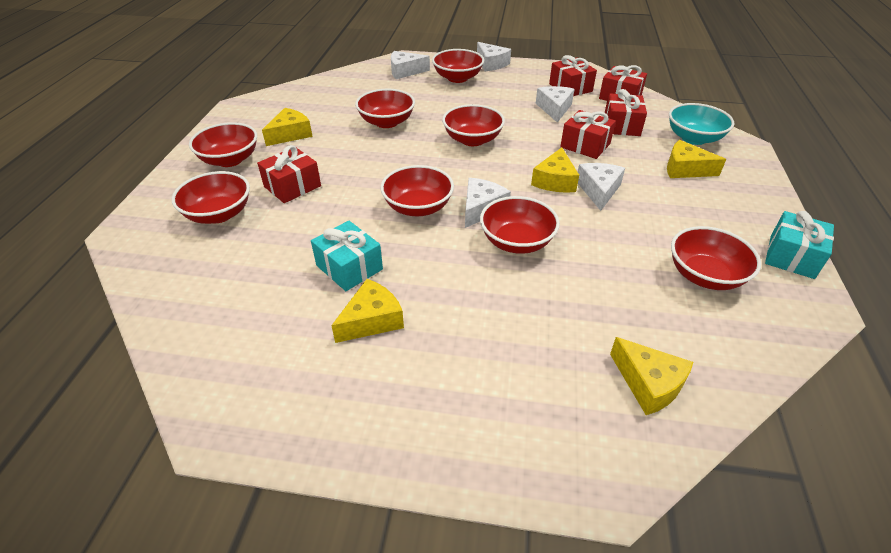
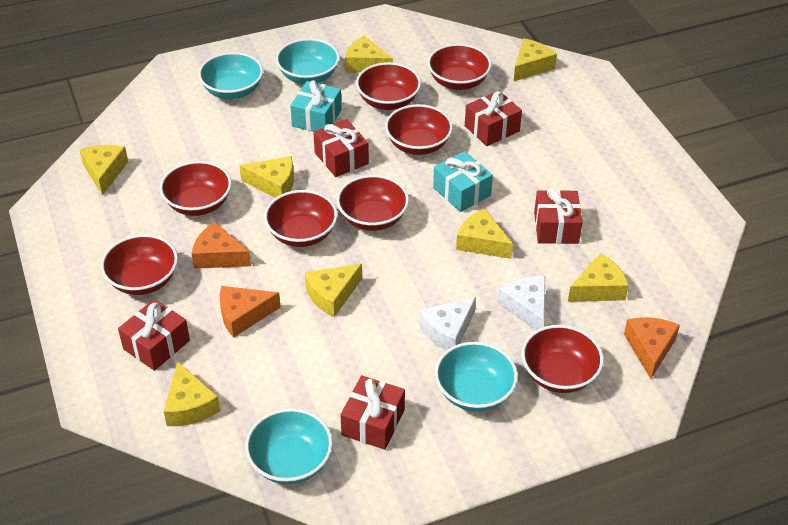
orange cheese: none = 0 -> [192,222,251,269] [220,286,281,338] [624,317,680,379] = 3
turquoise bowl: [669,103,734,145] = 1 -> [198,52,263,99] [245,408,333,484] [276,38,340,84] [435,342,518,412] = 4
white cheese: [391,51,430,79] [465,178,511,228] [477,42,511,71] [536,86,574,123] [578,163,625,211] = 5 -> [419,297,476,350] [498,276,545,331] = 2
yellow cheese: [262,108,313,146] [331,279,404,343] [531,147,579,193] [610,337,693,415] [667,140,726,178] = 5 -> [79,145,128,195] [164,361,220,426] [239,156,294,198] [305,264,362,317] [345,36,393,73] [456,209,513,259] [514,38,557,81] [568,253,629,301] = 8

